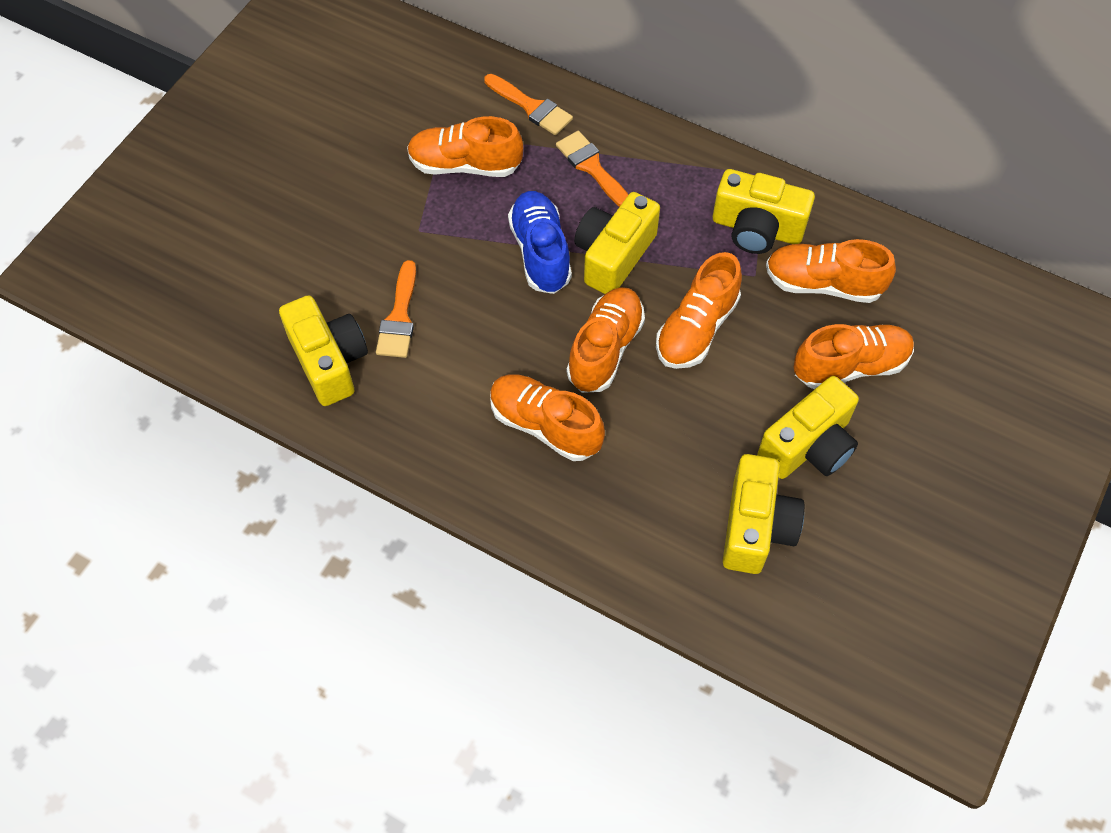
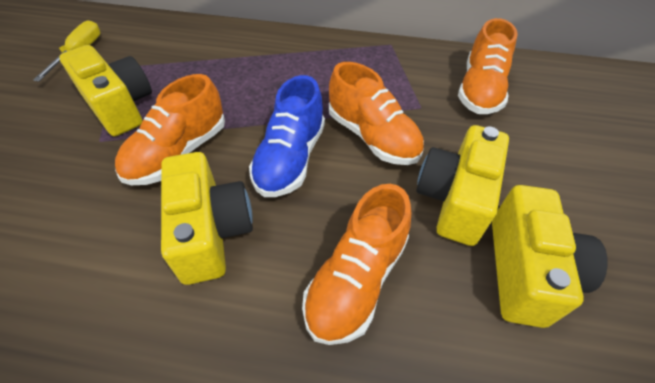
orange brush: [376,260,416,358] [484,74,573,135] [556,131,629,207] = 3 -> none = 0
orange shoe: [407,116,523,177] [490,374,605,461] [567,287,645,393] [656,252,742,369] [766,239,896,303] [794,324,914,389] = 6 -> [115,74,225,185] [302,184,411,345] [329,62,424,165] [458,18,518,114] = 4
yellow camera: [279,295,368,406] [574,192,660,294] [713,169,815,254] [723,454,804,574] [757,376,859,479] = 5 -> [59,45,152,136] [161,152,253,285] [416,125,509,246] [492,185,608,328] = 4
yellow screwdriver: none = 0 -> [33,20,100,81] = 1

